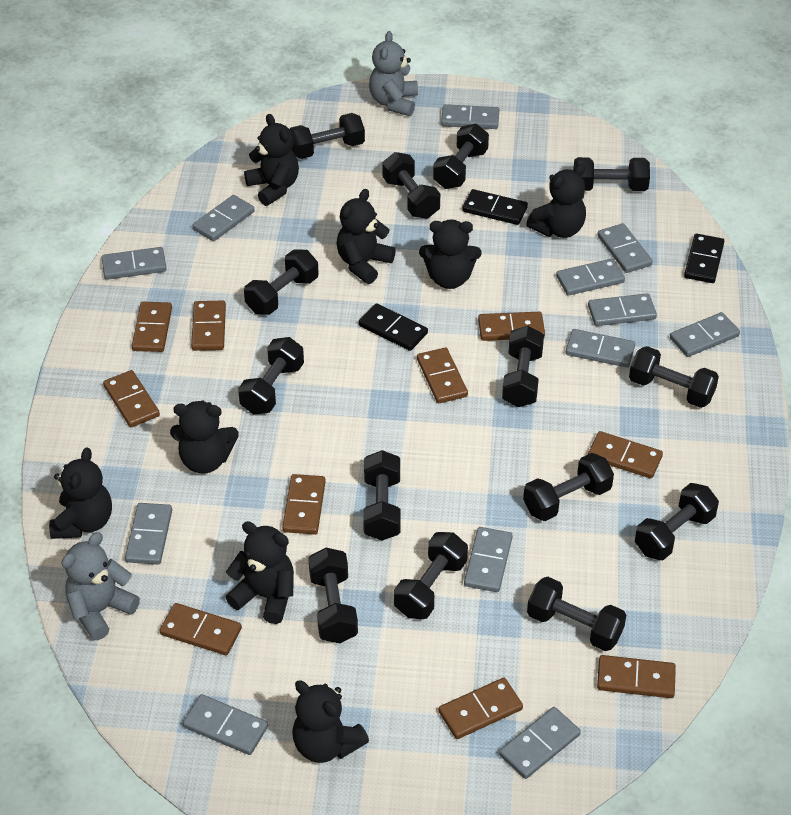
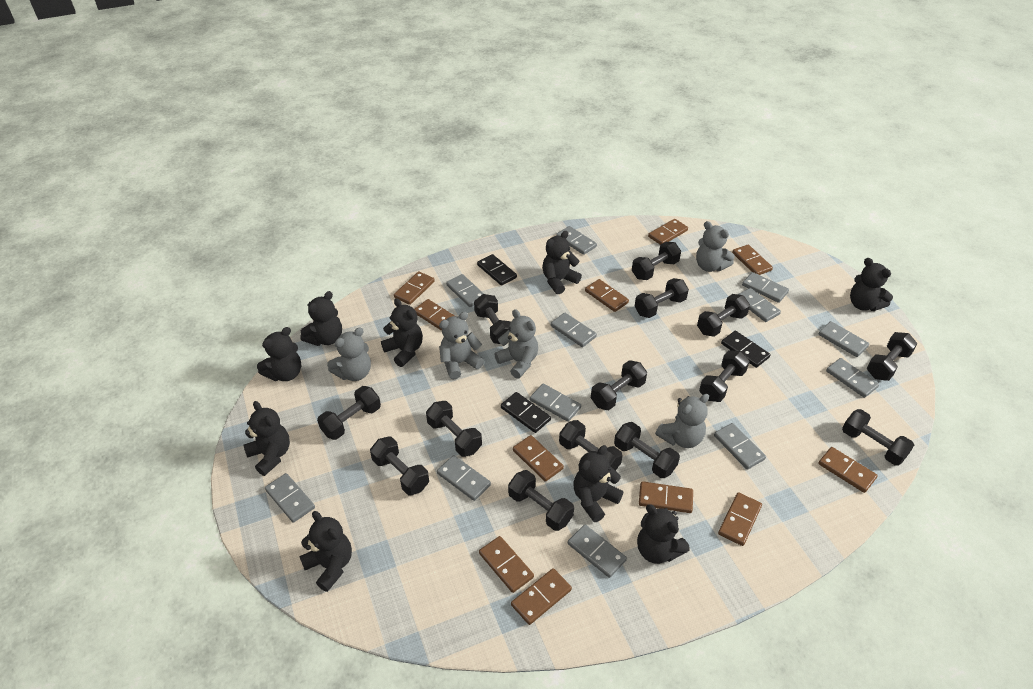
black teddy bear: [49,448,112,539] [170,401,239,474] [226,521,294,624] [244,114,299,206] [292,680,369,763] [336,189,396,284] [419,219,481,289] [526,164,586,238] = 8 -> [244,401,290,476] [257,327,301,381] [299,511,352,592] [300,291,342,346] [381,298,423,367] [542,231,582,294] [574,445,623,522] [637,504,690,564] [850,258,893,311] = 9
brown domino: [103,370,160,427] [132,302,172,352] [160,603,242,655] [191,300,226,351] [282,474,326,534] [417,347,468,403] [439,678,523,739] [478,312,545,341] [588,431,663,479] [597,655,676,698] = 10 -> [394,271,435,305] [414,299,455,331] [479,536,534,593] [511,568,572,625] [513,435,564,482] [585,279,629,312] [639,481,693,513] [648,219,688,245] [718,492,762,546] [732,245,773,275] [818,447,878,493] = 11
grey teddy bear: [61,532,140,640] [369,31,418,116] = 2 -> [327,327,371,381] [439,312,484,379] [495,309,538,379] [655,394,709,448] [696,221,735,272] = 5

